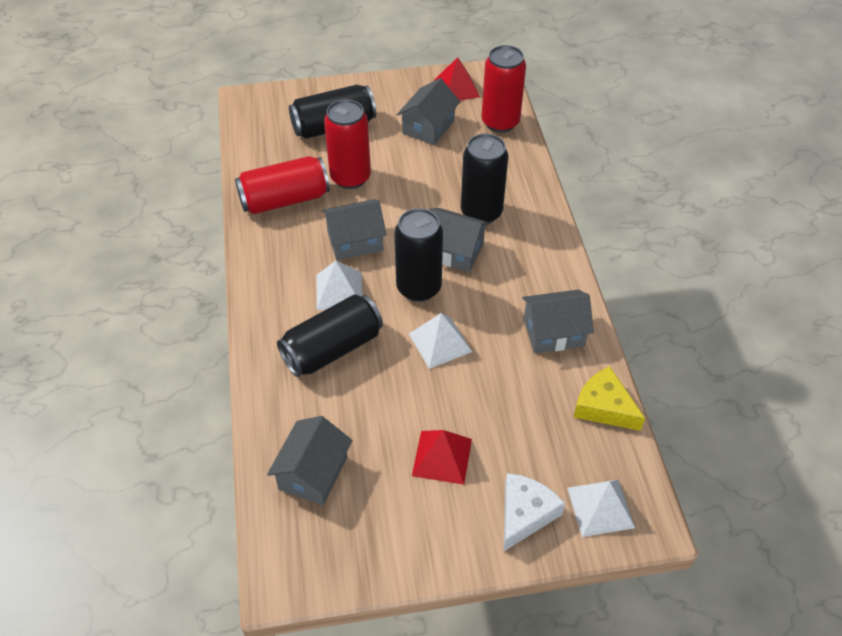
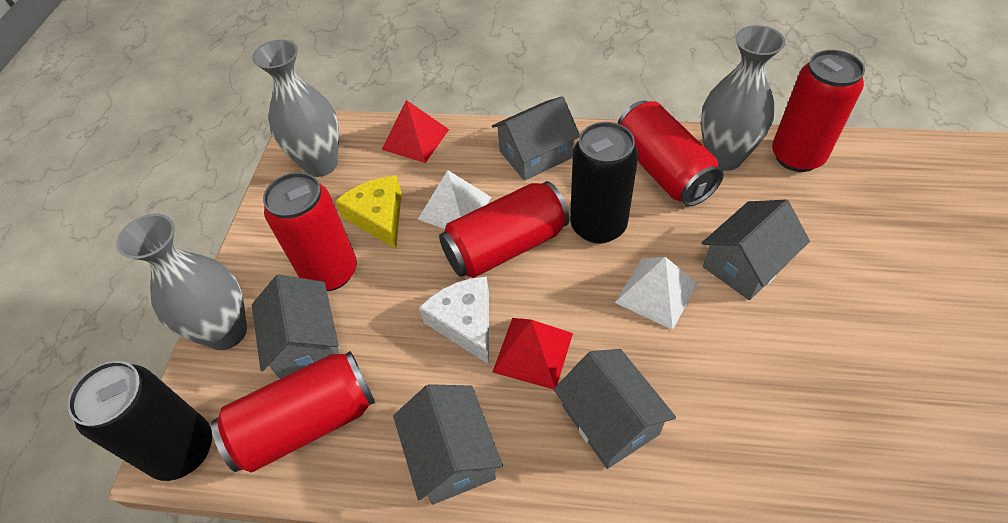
black can: [277,294,383,377] [289,85,376,139] [395,208,443,302] [461,133,509,223] = 4 -> [67,361,212,481] [570,122,638,244] = 2
grey vase: none = 0 -> [116,214,247,350] [252,40,339,177] [701,25,785,171] = 3
red can: [235,156,330,214] [324,99,371,189] [482,45,526,133] = 3 -> [211,351,375,473] [263,172,357,291] [439,181,569,278] [617,101,724,206] [772,50,865,172] = 5
white pyramid: [316,261,362,310] [409,313,472,369] [567,479,635,537] = 3 -> [418,170,491,229] [615,257,698,330] = 2

